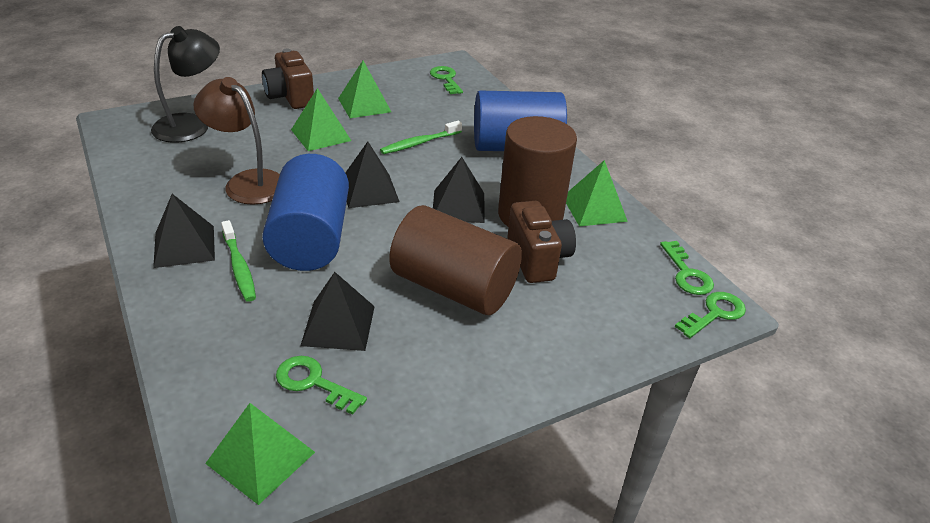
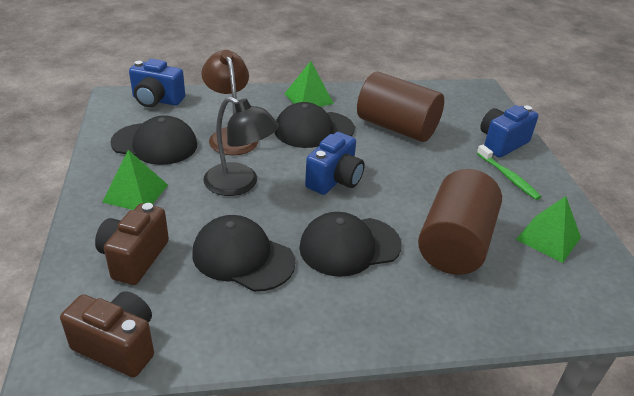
black cap: none = 0 -> [110,115,197,165] [192,215,295,292] [275,102,355,148] [299,212,401,277] = 4
black pyramid: [153,194,215,268] [301,272,375,351] [345,142,400,208] [433,157,484,223] = 4 -> none = 0
blue camera: none = 0 -> [129,59,185,107] [305,132,365,195] [480,105,539,158] = 3
blue cylinder: [262,154,349,271] [474,91,567,151] = 2 -> none = 0
green key: [276,356,367,415] [430,66,463,94] [660,241,714,295] [675,292,746,338] = 4 -> none = 0
green pyramid: [205,403,315,505] [291,88,351,151] [338,61,391,118] [566,160,628,226] = 4 -> [102,150,168,210] [285,61,334,107] [516,196,581,263] = 3
green toothbrush: [221,220,256,302] [380,120,462,154] = 2 -> [477,145,541,200] = 1

